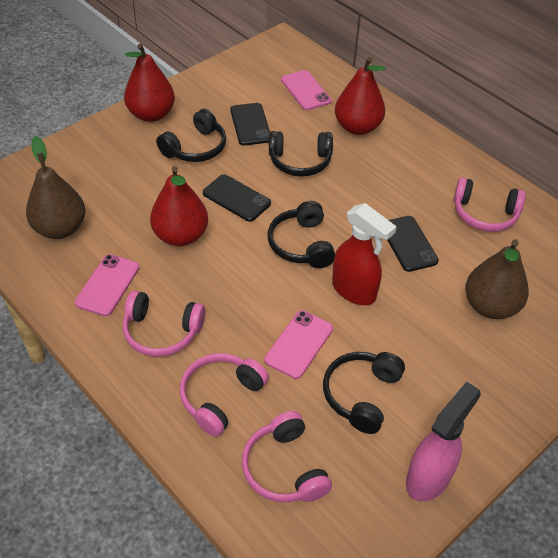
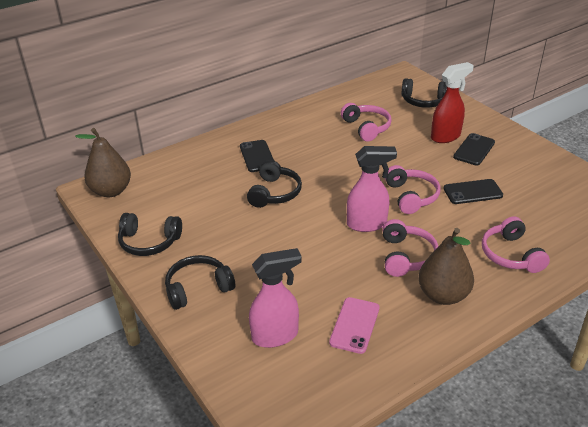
pink phone: [75,254,140,316] [264,310,333,379] [281,70,331,110] = 3 -> [329,297,380,354] = 1
pink spray bottle: [406,382,481,501] = 1 -> [249,248,302,348] [347,146,397,232] = 2
red pear: [124,44,175,122] [150,166,208,246] [335,57,386,135] = 3 -> none = 0

